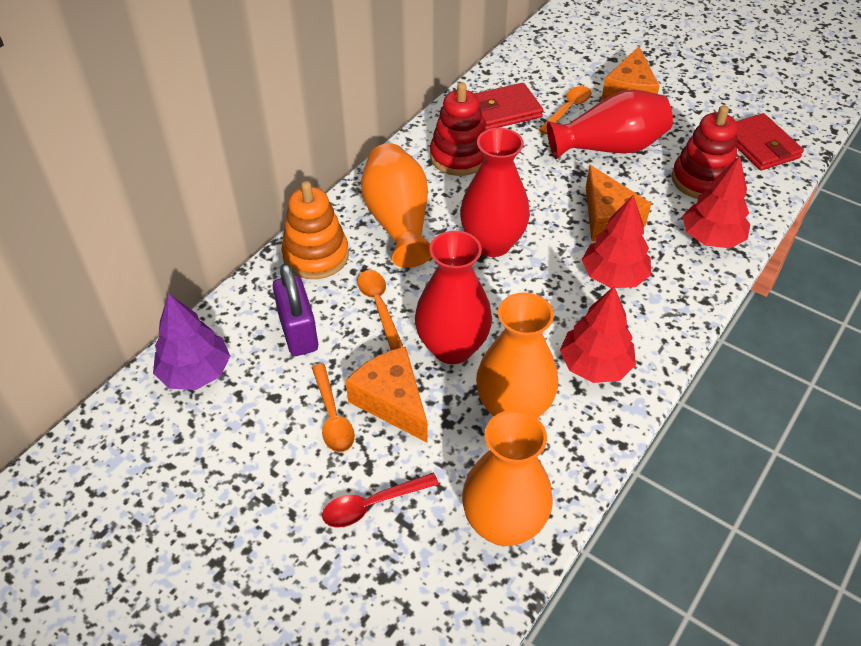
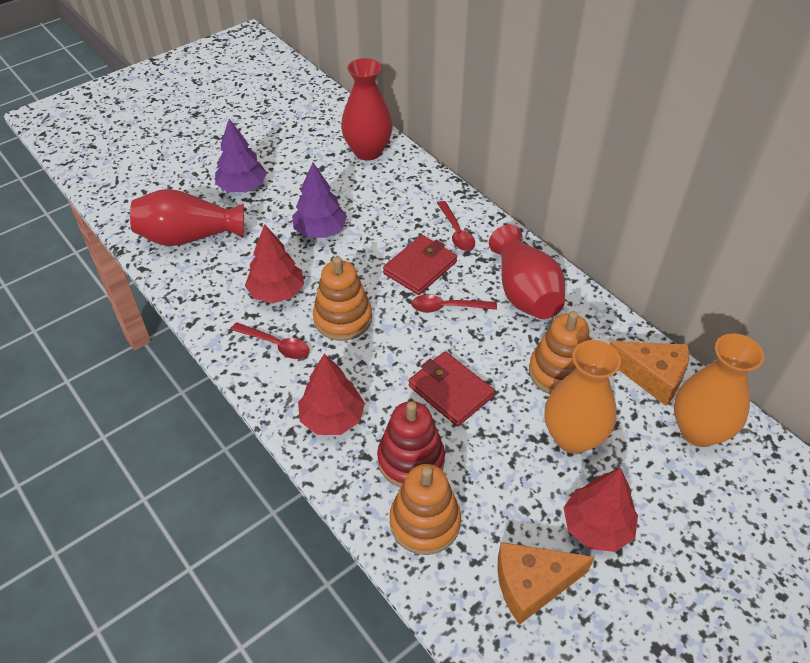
orange cheese: [346,347,428,443] [586,165,651,241] [601,46,660,101] = 3 -> [498,542,594,625] [610,341,689,406] = 2
orange spoon: [312,364,355,452] [357,270,403,350] [539,86,592,134] = 3 -> none = 0
orange stacking toy: [282,181,349,279] = 1 -> [313,256,372,341] [389,464,461,555] [529,311,590,394] = 3
orange vase: [361,143,431,268] [462,410,553,546] [476,292,558,418] = 3 -> [545,340,621,454] [674,333,764,447] = 2
purple padlock: [273,263,318,356] = 1 -> none = 0
purple tree: [153,293,230,390] = 1 -> [215,119,267,192] [292,162,347,238] = 2
red spoon: [322,473,439,528] = 1 -> [231,322,310,359] [411,295,497,313] [437,201,475,251] = 3
red stacking toy: [430,82,486,176] [672,105,738,199] = 2 -> [377,401,445,488] = 1

